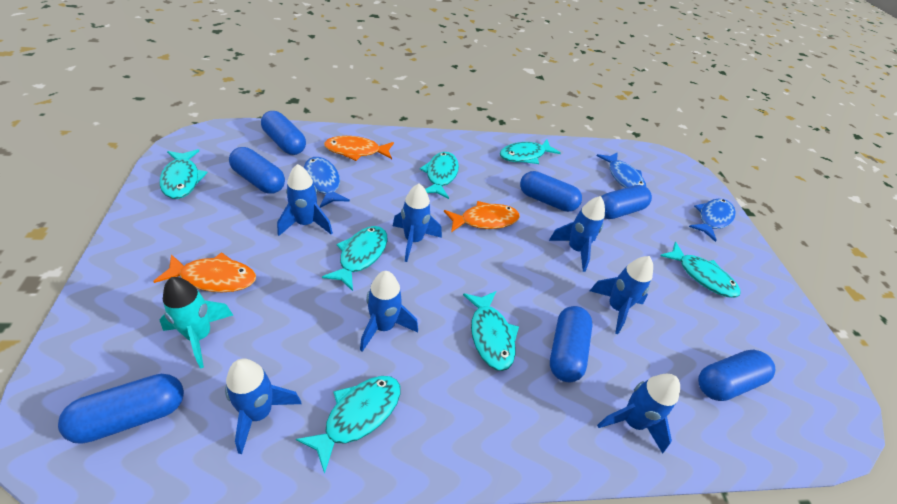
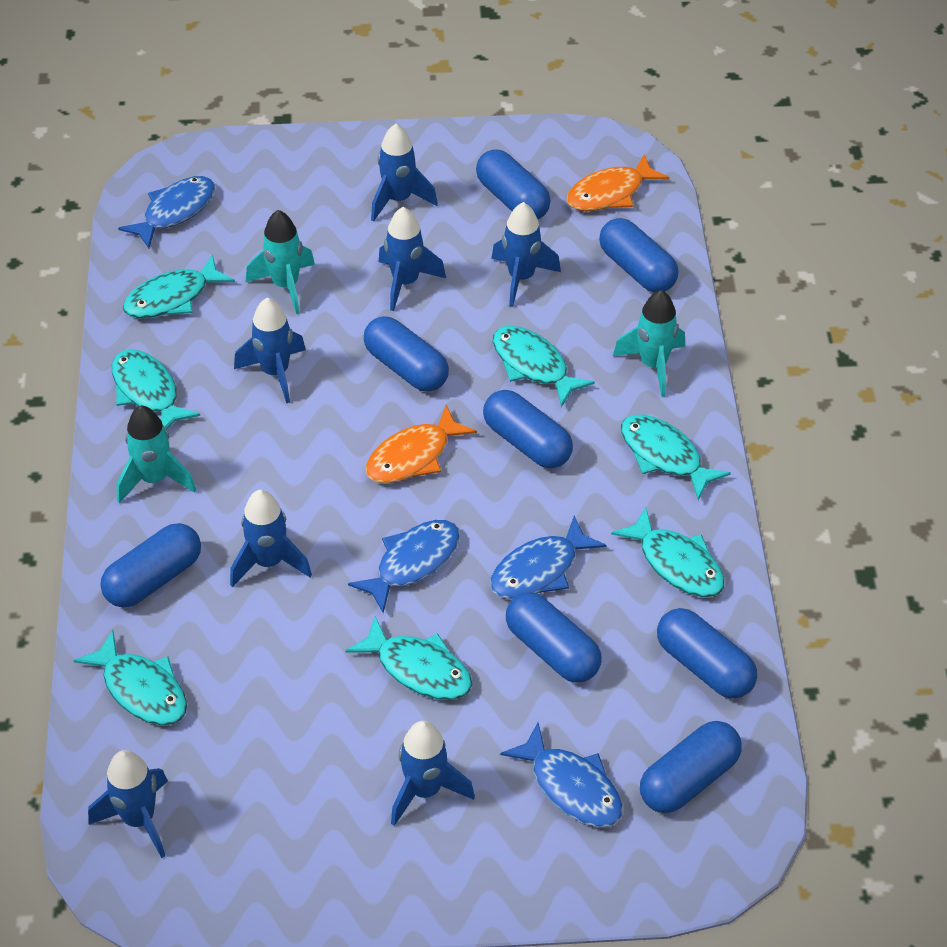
blue capsule: [58,374,184,444] [229,147,285,194] [261,111,306,155] [520,171,582,212] [550,306,592,382] [601,185,652,219] [698,350,776,401] = 7 -> [100,523,201,607] [364,316,449,392] [476,149,551,219] [483,390,573,468] [506,592,601,683] [599,218,678,292] [640,721,742,813] [657,608,757,698] = 8
blue fish: [304,157,350,208] [597,152,646,188] [689,199,736,242] = 3 -> [118,176,215,249] [348,520,460,613] [490,516,607,599] [500,723,623,827] = 4
orange fish: [153,252,256,292] [324,136,394,161] [444,201,520,232] = 3 -> [366,405,477,483] [567,154,669,211] = 2
turquoise rocket: [160,277,233,368] = 1 -> [116,406,196,503] [246,210,315,314] [613,290,685,397] = 3

